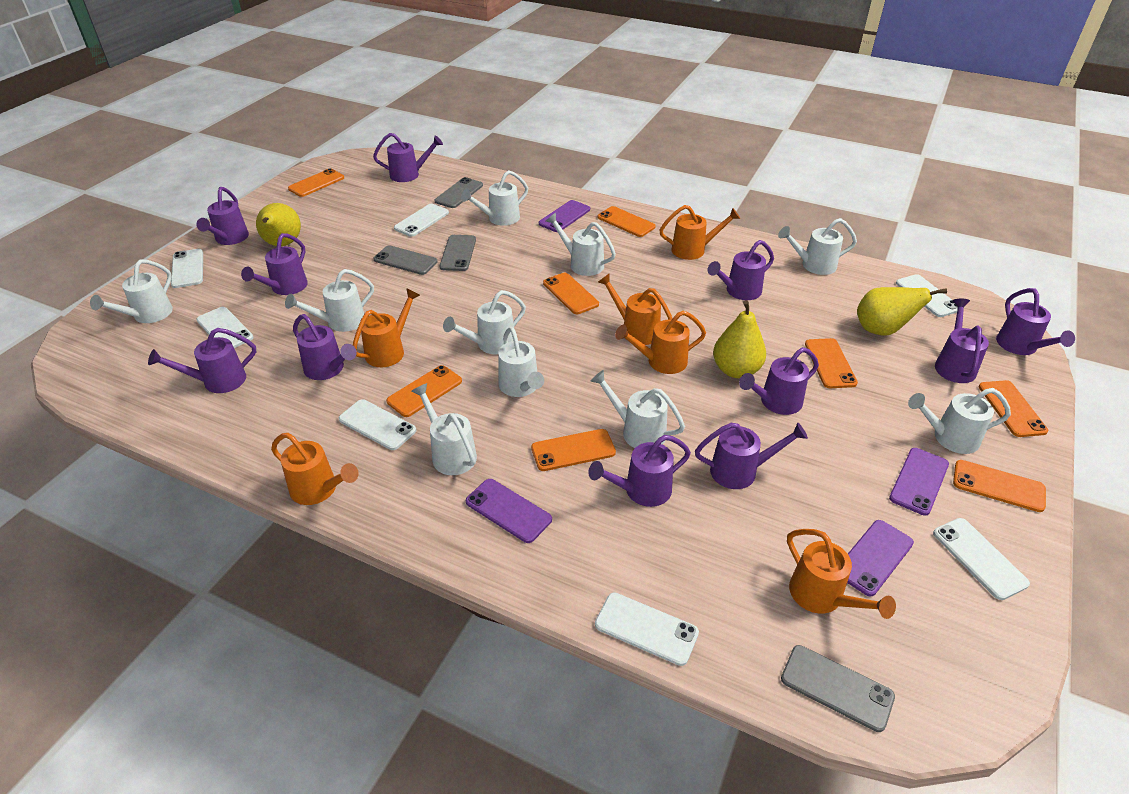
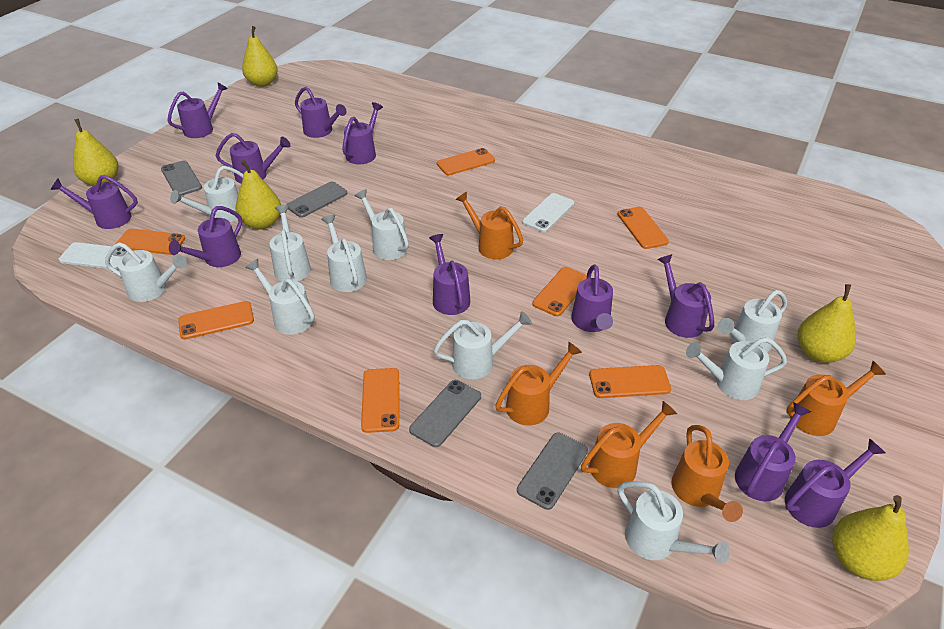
orange phone: [288,168,344,197] [386,365,462,417] [531,429,616,471] [543,273,599,314] [598,206,656,237] [805,338,858,388] [953,460,1046,512] [979,380,1048,437] = 8 -> [116,228,185,255] [178,301,254,340] [361,368,399,433] [437,148,495,175] [532,267,587,316] [589,365,671,398] [618,207,669,249] = 7
orange watering can: [271,433,359,505] [353,288,420,367] [598,273,672,345] [615,311,706,374] [659,205,740,260] [787,529,896,619] = 6 -> [455,191,523,260] [495,341,582,426] [581,401,677,488] [672,425,743,522] [786,361,886,436] = 5
purple phone: [466,479,552,543] [539,200,590,232] [847,520,914,597] [889,448,949,516] = 4 -> none = 0
white phone: [171,249,203,288] [196,307,253,348] [339,399,416,450] [394,204,449,237] [595,592,699,666] [896,274,958,317] [933,518,1030,600] = 7 -> [59,242,128,269] [522,193,574,232] = 2
yellow pear: [256,203,301,246] [713,300,766,378] [857,287,947,336] = 3 -> [73,119,118,186] [236,160,281,230] [242,26,278,87] [798,284,856,363] [832,495,909,581] = 5

